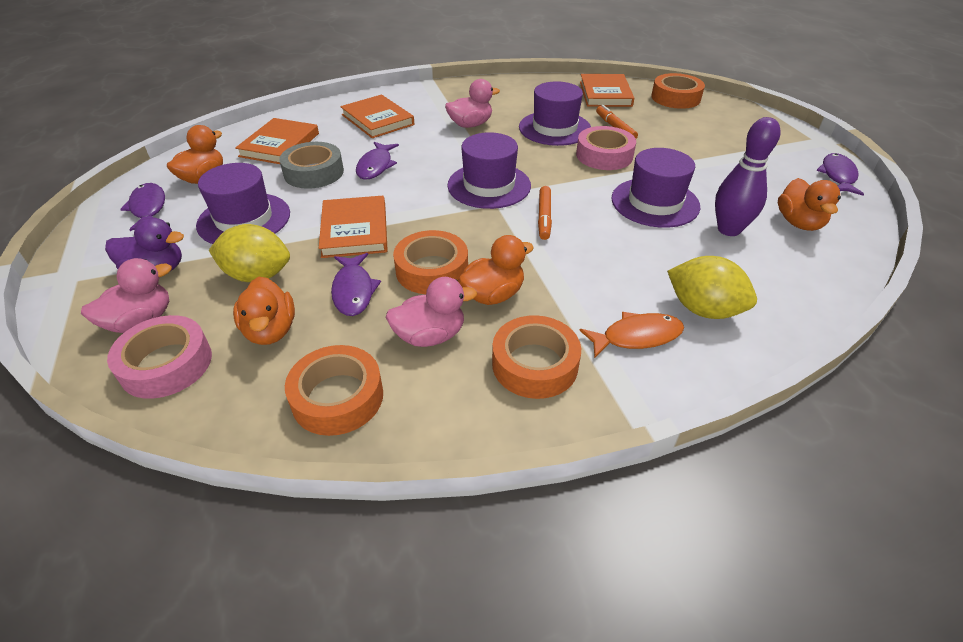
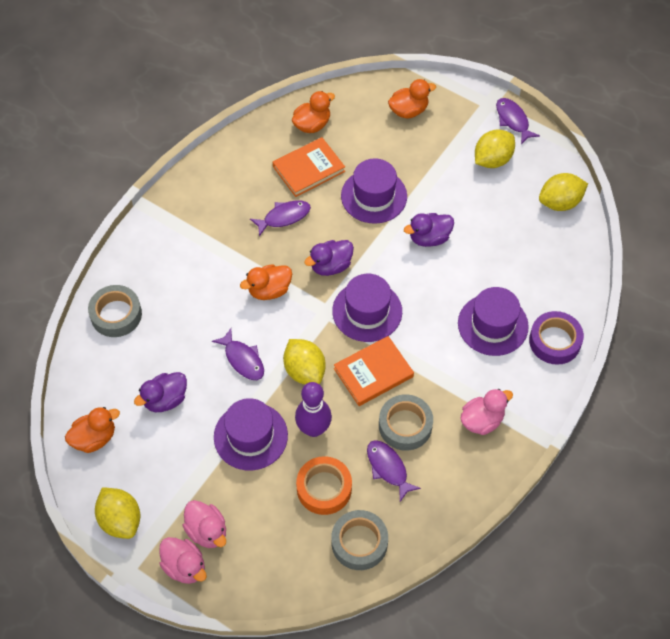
grey tape: [279,142,344,189] = 1 -> [88,285,142,337] [331,510,388,570] [379,394,433,451] = 3
orange book: [235,118,319,164] [319,196,388,258] [340,94,414,138] [580,74,634,107] = 4 -> [273,137,345,197] [334,336,414,406] = 2
orange fish: [580,312,684,358] = 1 -> none = 0
orange marker: [538,186,552,240] [596,105,638,139] = 2 -> none = 0
orange tape: [285,345,383,436] [393,230,468,294] [492,315,581,399] [651,73,705,109] = 4 -> [296,456,352,515] = 1
pink tape: [107,315,212,399] [576,126,636,170] = 2 -> none = 0
purple duck: [105,217,184,271] = 1 -> [134,372,187,412] [304,240,354,276] [404,213,454,247] = 3
purple tape: none = 0 -> [529,311,584,365] = 1
yellow lemon: [209,224,290,282] [667,256,757,319] = 2 -> [95,487,140,539] [283,339,326,385] [475,130,515,168] [539,173,588,211] = 4

